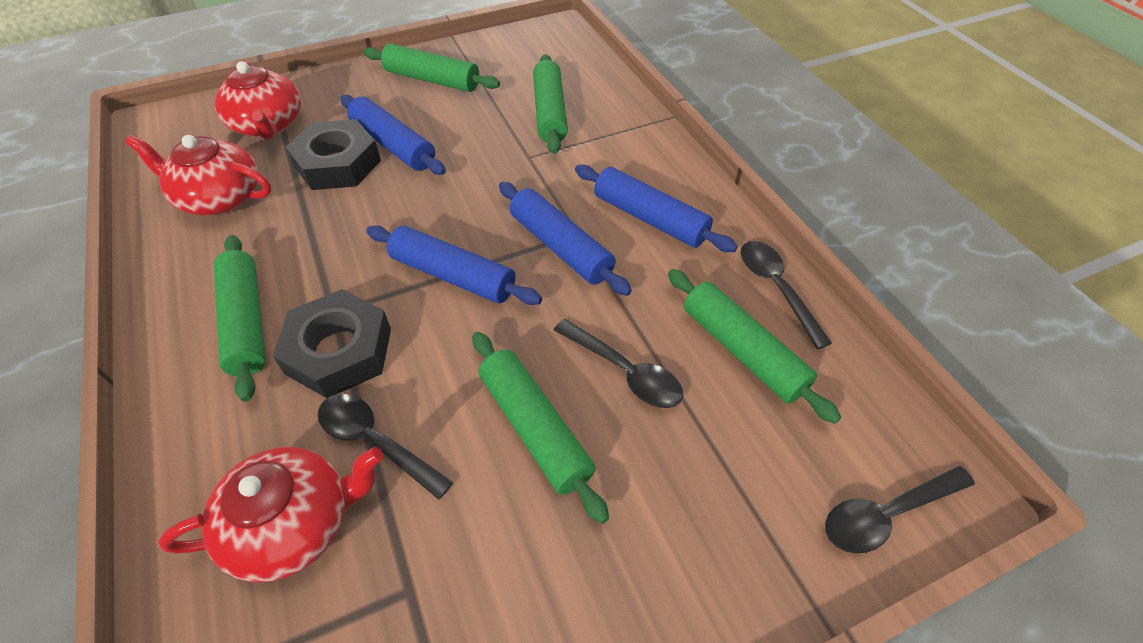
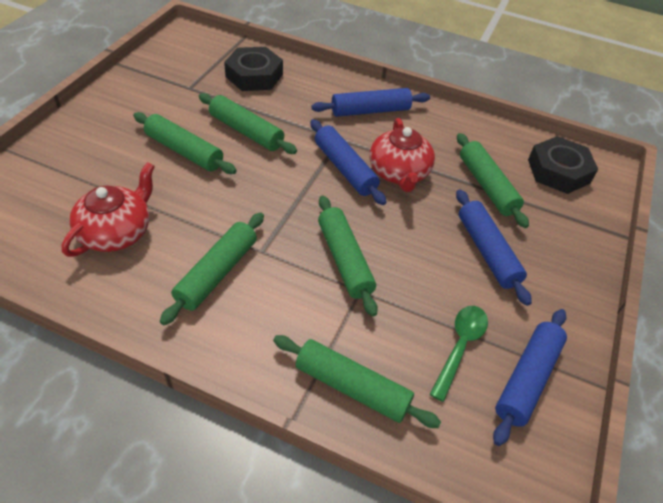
black spoon: [318,394,453,500] [554,319,683,408] [741,241,832,349] [825,466,975,553] = 4 -> none = 0
green rolling pin: [214,235,266,402] [364,44,500,92] [472,332,609,524] [533,54,568,154] [668,269,841,424] = 5 -> [133,112,237,174] [160,213,264,325] [199,93,297,154] [273,335,441,428] [318,196,378,317] [457,133,529,228] = 6
green spoon: none = 0 -> [430,306,488,402] = 1
red teapot: [125,135,271,215] [159,447,384,582] [215,60,301,140] = 3 -> [62,162,155,257] [370,118,435,192] = 2

